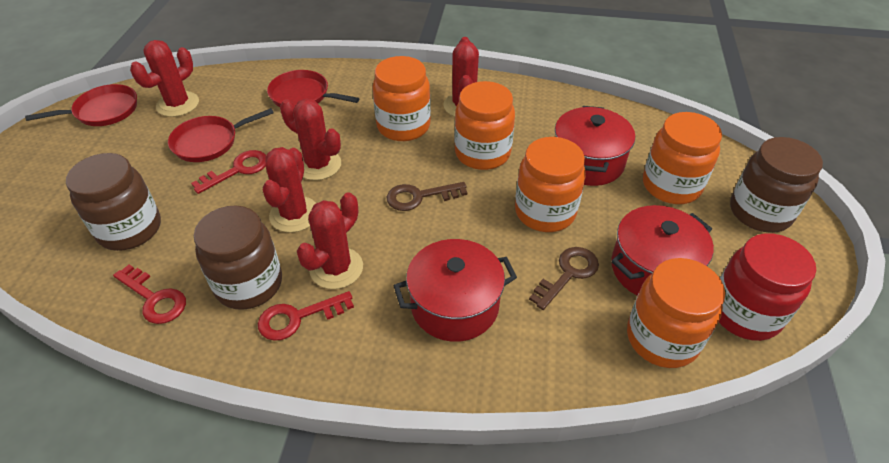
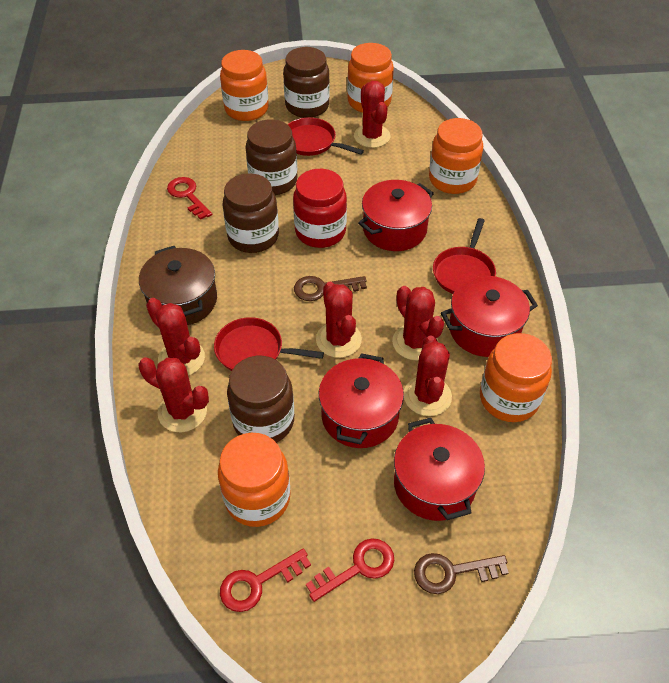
brown jar: [66,153,161,251] [194,205,282,310] [730,137,823,233] = 3 -> [223,173,279,253] [227,356,294,443] [245,119,298,195] [283,47,330,118] = 4
brown pot: none = 0 -> [139,246,217,325] = 1
red cactus: [130,40,199,117] [263,147,316,233] [280,99,341,180] [297,193,363,289] [443,37,479,117] = 5 -> [139,357,209,432] [146,298,205,376] [316,282,362,358] [354,81,390,148] [392,286,444,361] [404,336,452,416] = 6
red pot: [393,239,517,342] [555,106,635,186] [611,205,714,296] = 3 -> [319,353,404,448] [358,180,434,251] [394,418,485,521] [441,276,538,357] = 4

